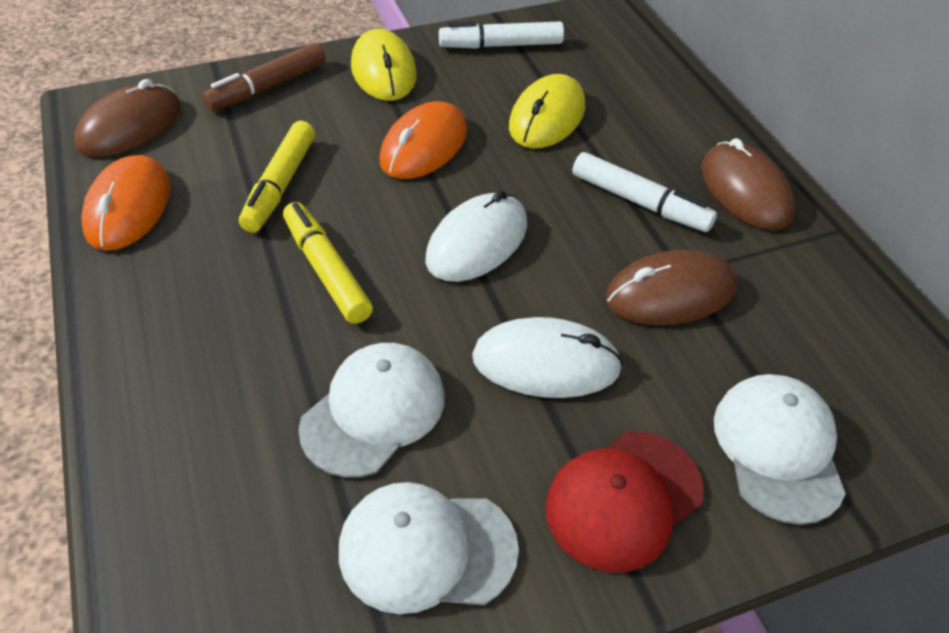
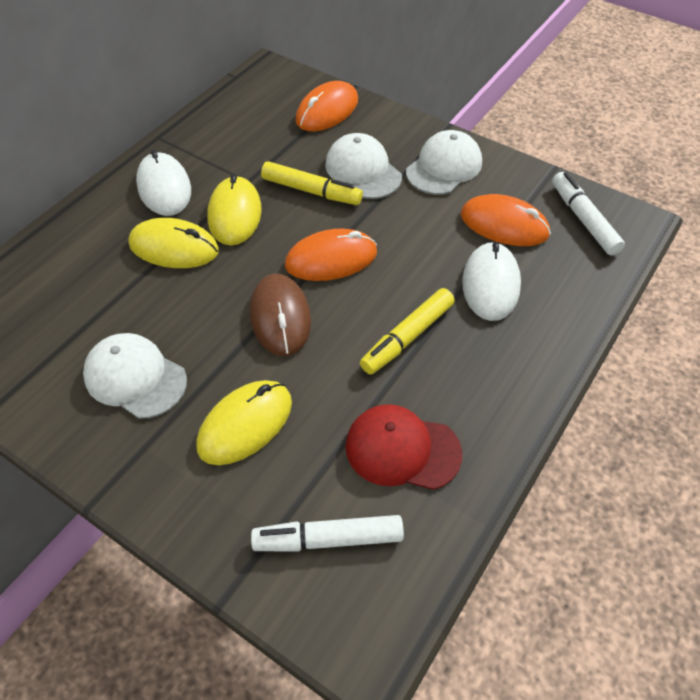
brown marker: [202,42,325,111] = 1 -> none = 0
brown mouse: [74,79,181,157] [605,250,737,325] [701,138,795,230] = 3 -> [250,274,311,356] = 1
orange mouse: [81,155,170,251] [380,101,467,179] = 2 -> [285,228,377,281] [296,81,358,131] [461,194,551,246] = 3
yellow mouse: [351,29,417,101] [509,74,585,149] = 2 -> [128,218,219,268] [196,380,292,465] [207,174,262,246] = 3

